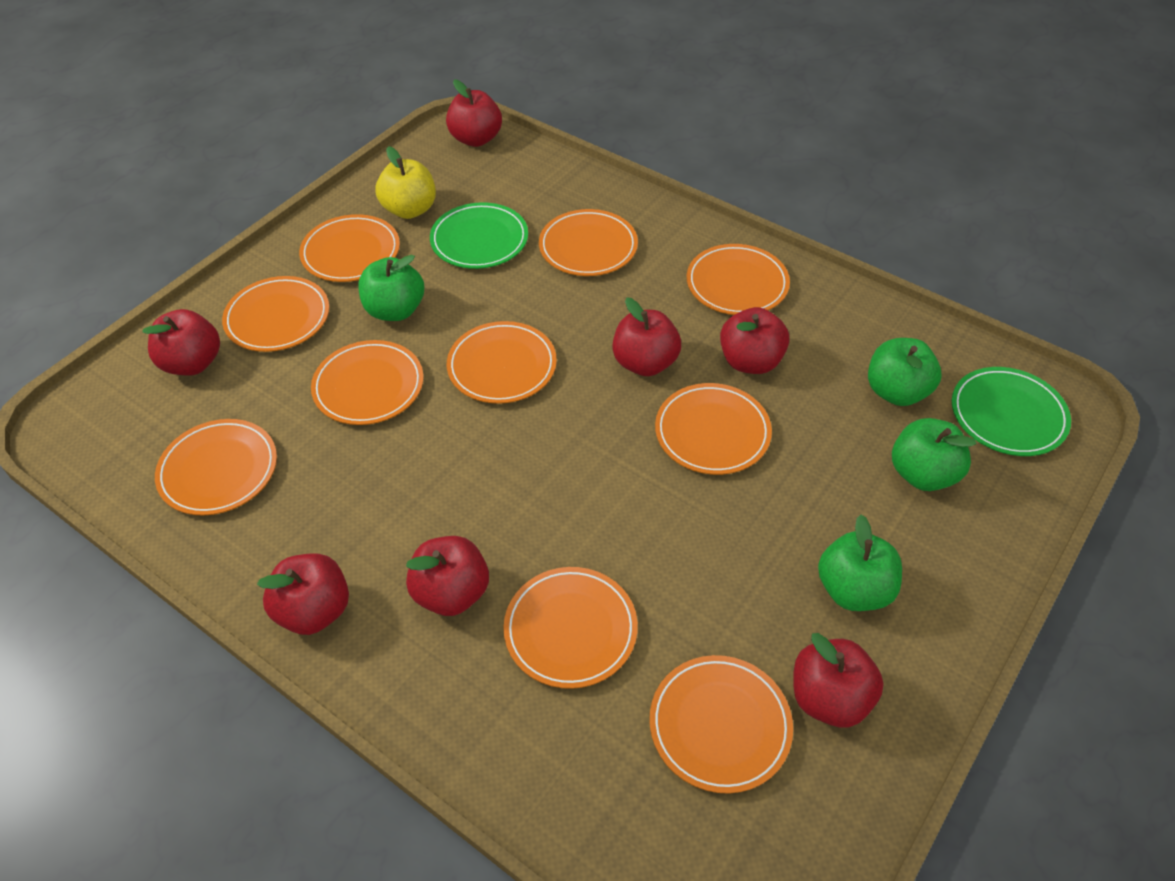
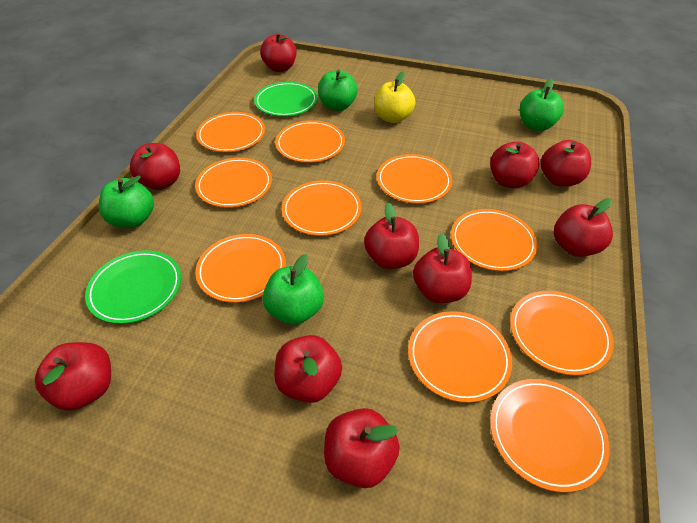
red apple: [142,309,220,376] [257,553,349,635] [406,536,489,616] [446,79,502,147] [612,297,681,376] [720,307,790,374] [793,633,884,727] = 7 -> [35,342,111,411] [130,143,180,190] [260,33,296,72] [274,335,342,403] [324,408,400,488] [364,203,419,269] [413,233,472,303] [490,141,540,188] [541,140,591,187] [554,198,613,257] = 10

